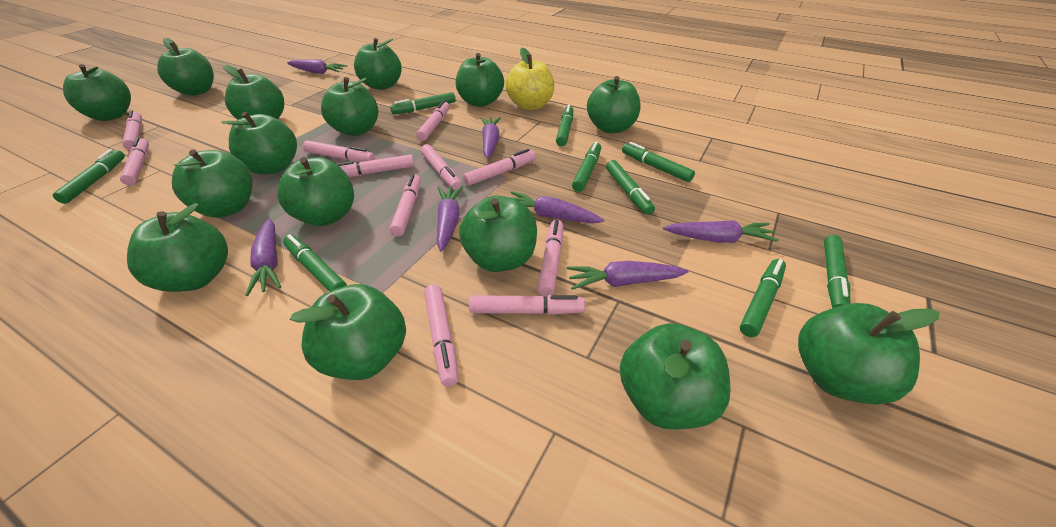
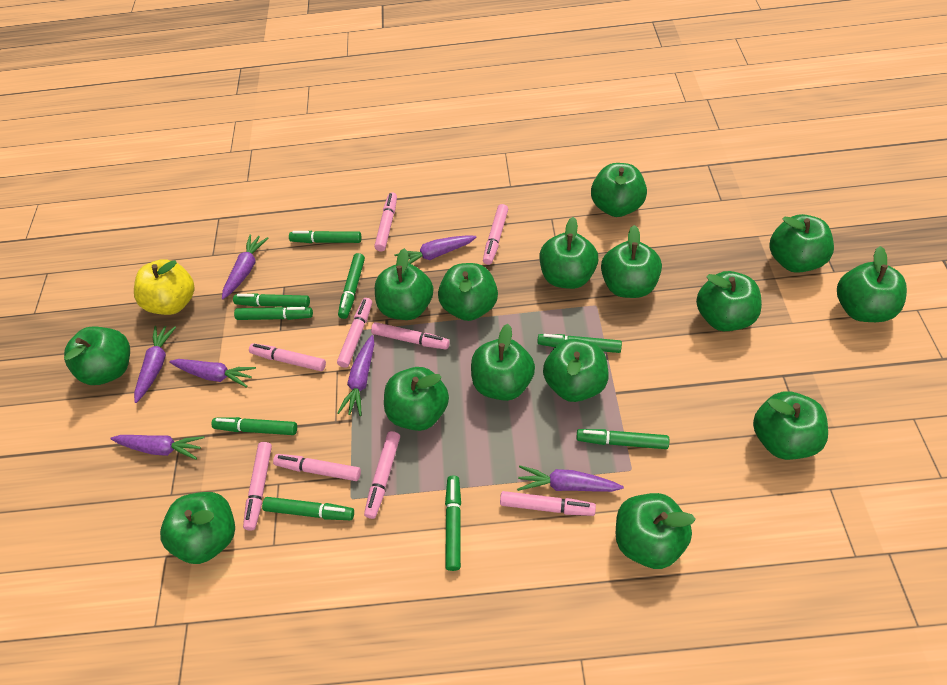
pink marker: [120,137,149,185] [122,110,142,150] [303,140,375,162] [337,154,414,177] [390,174,421,236] [416,101,450,141] [421,144,462,190] [424,284,458,387] [463,149,536,186] [469,295,585,315] [537,220,563,297] = 11 -> [243,442,272,531] [249,343,326,371] [273,454,361,481] [337,298,372,368] [364,431,400,519] [371,322,450,350] [374,192,397,251] [483,204,508,265] [500,491,596,516] = 9

